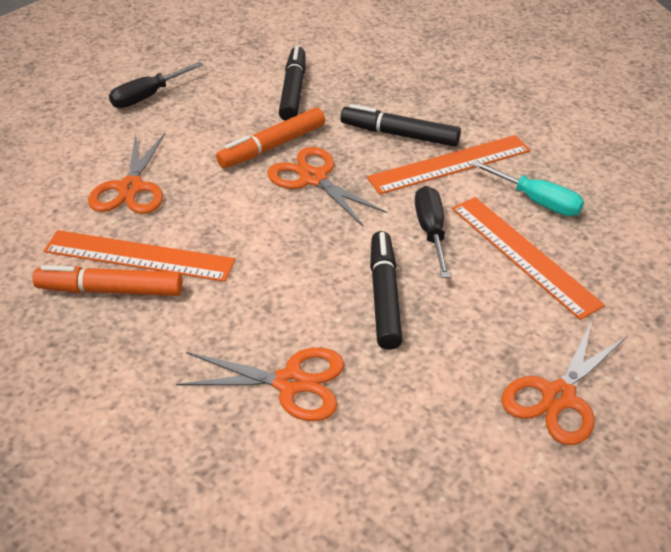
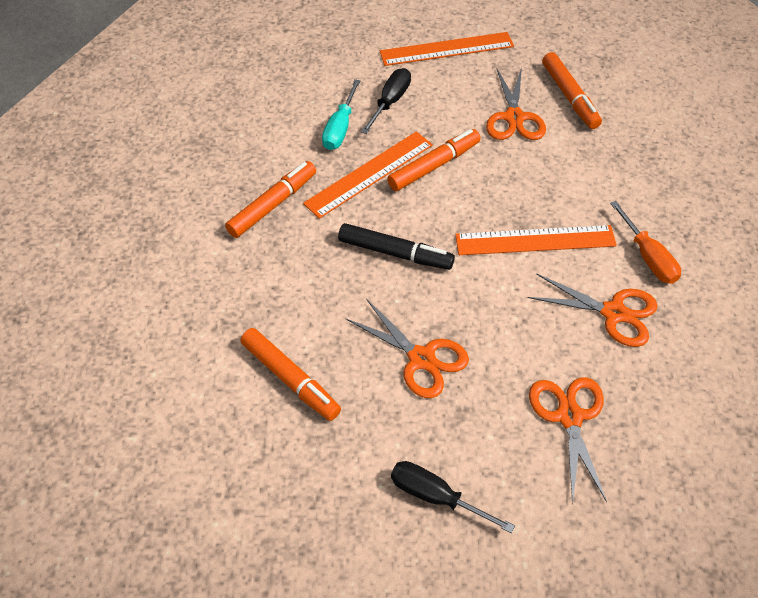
black marker: [279,45,305,121] [340,104,461,147] [370,231,402,350] = 3 -> [338,223,455,270] = 1
orange marker: [33,265,183,296] [216,107,325,168] = 2 -> [225,161,316,238] [240,328,341,421] [387,129,481,191] [542,52,602,129] = 4
orange screwdriver: none = 0 -> [610,201,681,284] = 1

